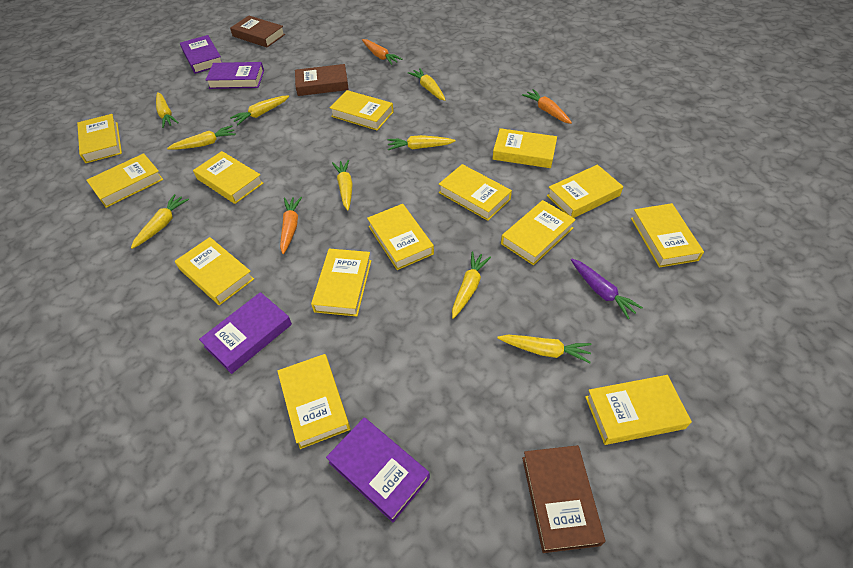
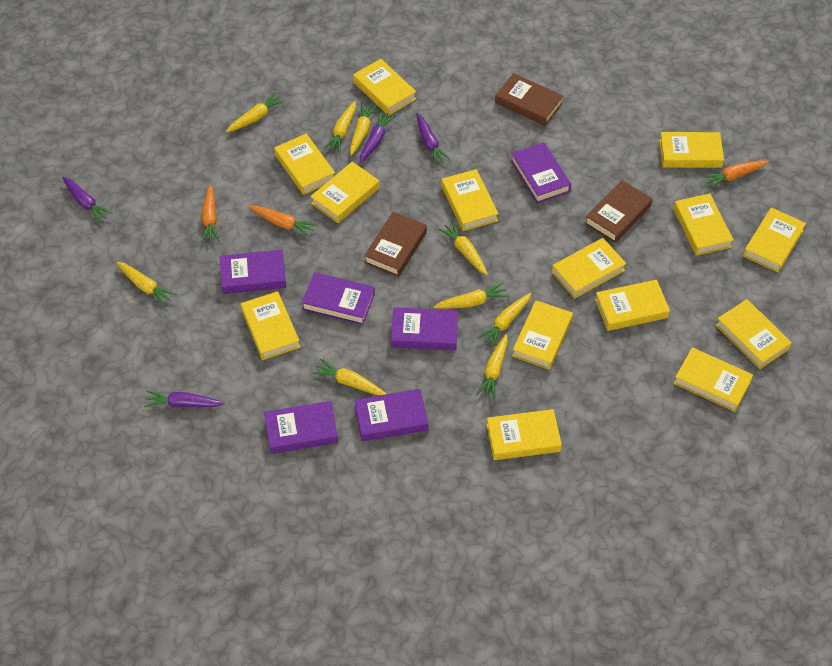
purple book: [180,35,222,74] [199,292,292,374] [206,62,264,89] [326,417,430,522] = 4 -> [220,250,286,294] [264,401,338,454] [301,272,375,325] [354,389,428,441] [391,307,458,351] [511,142,571,203] = 6
purple carrot: [571,258,643,319] = 1 -> [62,177,113,223] [144,390,224,408] [360,111,396,163] [416,113,451,165] = 4

